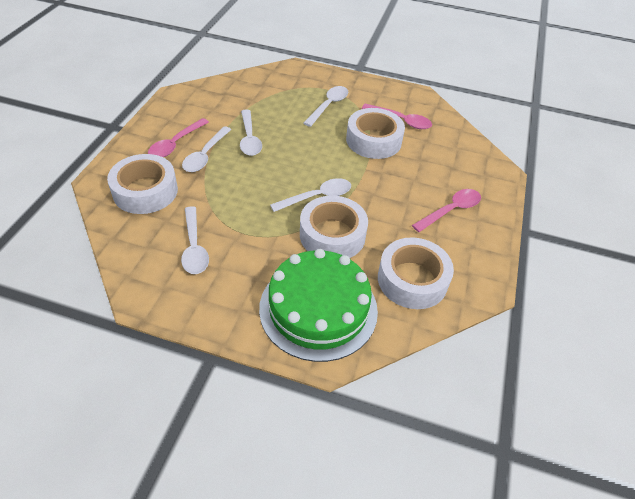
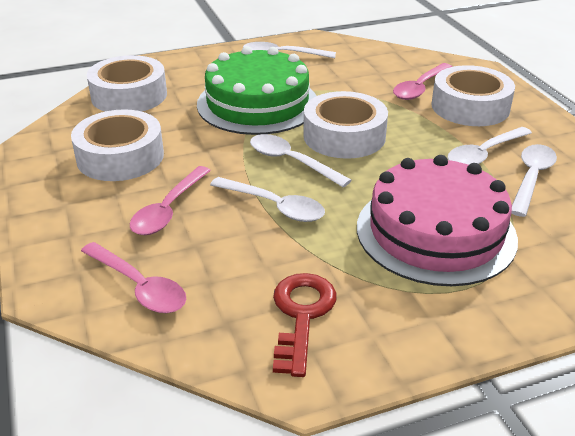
pink cake: none = 0 -> [357,155,518,286] = 1
red key: none = 0 -> [273,273,337,377] = 1

